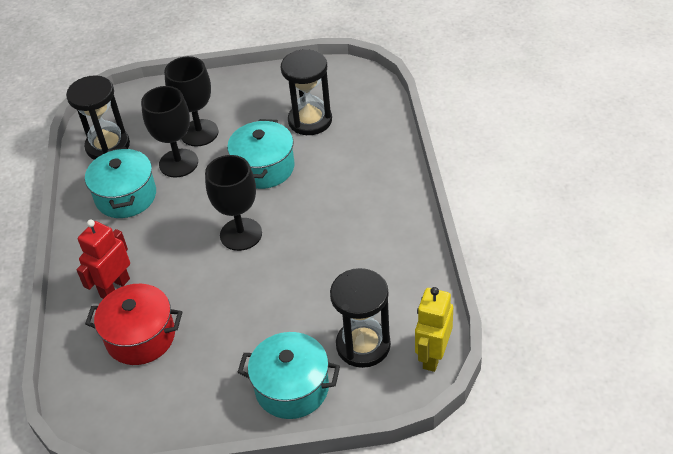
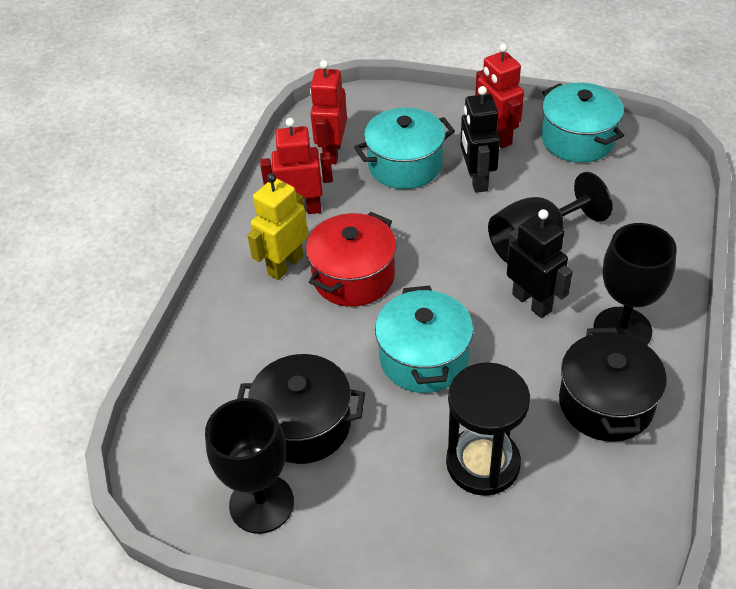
black hourglass: [66,75,130,160] [281,49,332,135] [330,268,391,368] = 3 -> [446,362,530,496] = 1
black pot: none = 0 -> [237,354,365,464] [559,327,667,442] = 2
black robot: none = 0 -> [461,86,500,193] [507,209,573,318] = 2
red robot: [76,220,130,299] = 1 -> [260,118,333,214] [310,60,347,164] [475,44,524,148] = 3

